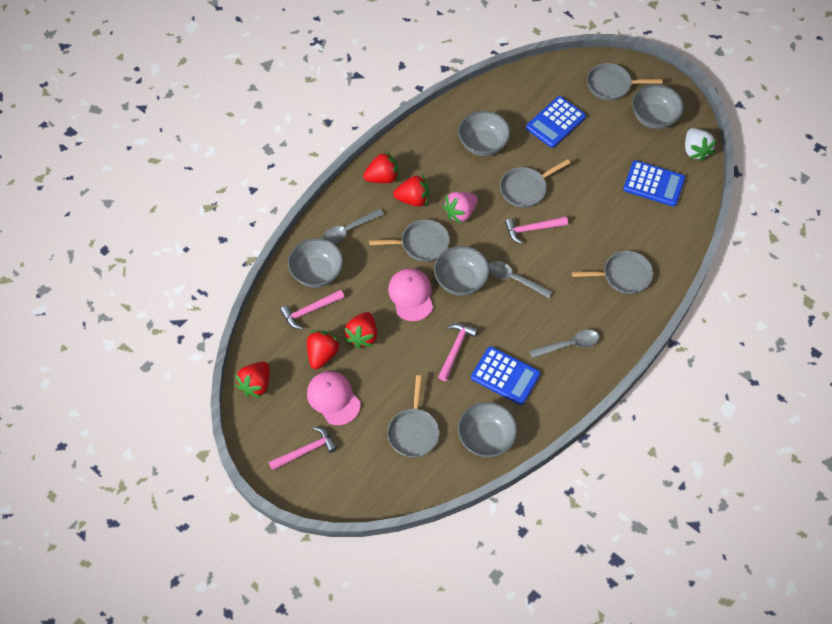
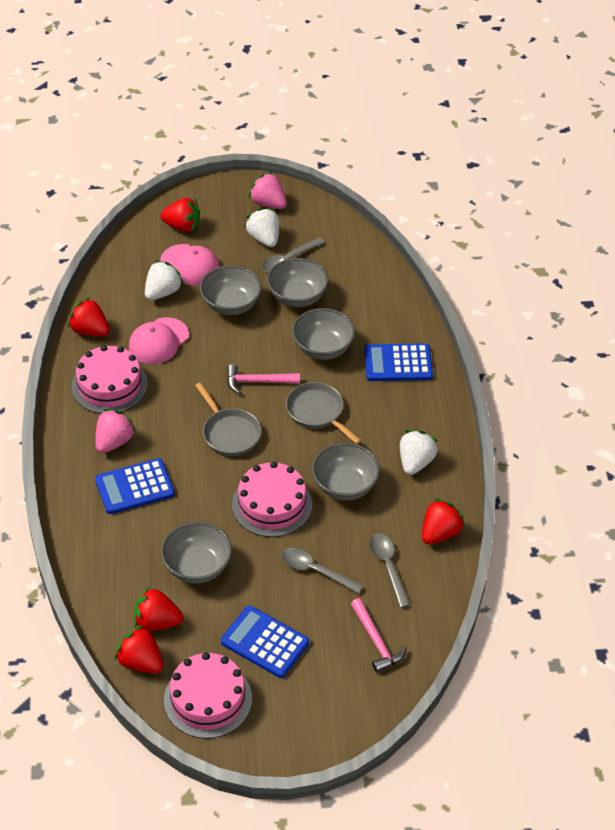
grey pan: [369,219,450,262] [387,375,439,457] [500,159,570,208] [572,251,653,294] [587,63,663,100] = 5 -> [195,382,261,456] [286,382,362,444] = 2
pink cake: none = 0 -> [72,345,148,414] [164,652,252,739] [232,461,312,537] = 3
pink hammer: [268,427,337,471] [280,289,344,329] [438,323,478,381] [505,216,568,244] = 4 -> [227,364,300,394] [351,598,407,673] = 2
pink strawberry: [442,192,478,224] = 1 -> [96,409,137,453] [248,172,287,209] = 2
white strawberry: [685,128,717,161] = 1 -> [145,260,184,300] [244,208,279,247] [400,430,438,475] = 3

